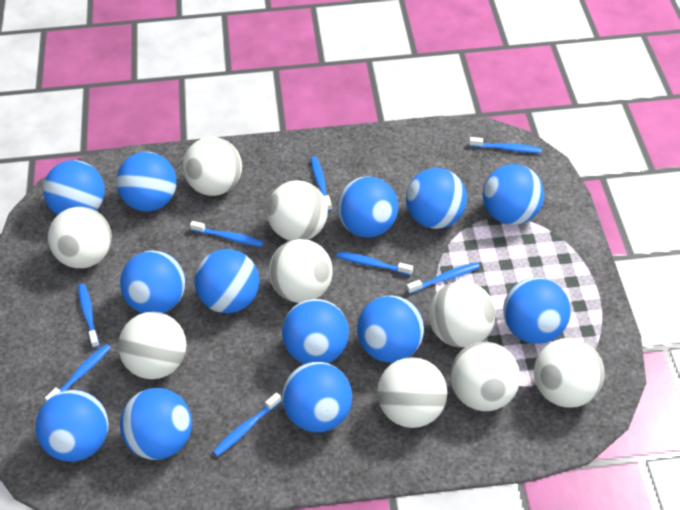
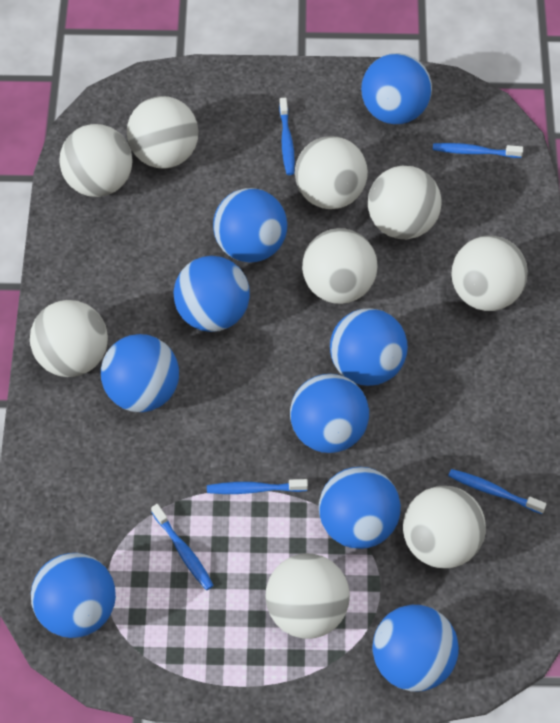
blue ball: [35,390,109,462] [43,160,105,215] [116,152,177,212] [120,251,185,313] [120,388,192,460] [195,249,259,313] [282,299,349,364] [282,362,352,432] [337,176,398,238] [357,295,424,363] [406,168,467,229] [483,164,544,225] [503,278,571,344] = 13 -> [31,553,116,638] [101,334,179,412] [174,256,250,332] [213,188,287,263] [290,374,369,453] [319,467,401,549] [330,308,408,386] [361,53,432,124] [372,605,459,691] = 9
blue toothbrush: [45,344,111,401] [78,284,99,348] [190,221,264,247] [213,392,281,456] [310,156,332,211] [337,252,413,275] [407,262,480,294] [469,137,542,153] = 8 -> [151,504,214,590] [207,479,308,494] [279,98,295,175] [433,143,523,158] [448,469,547,514] = 5

